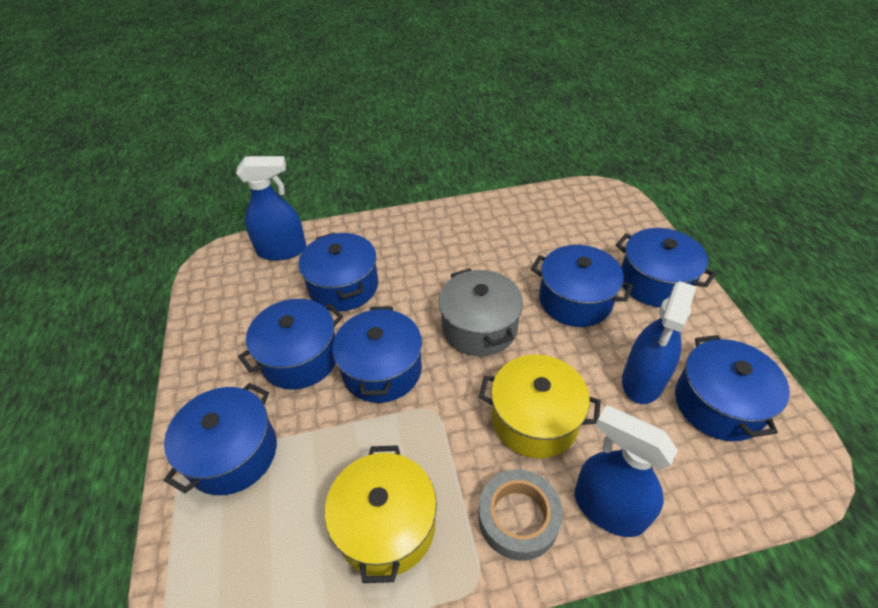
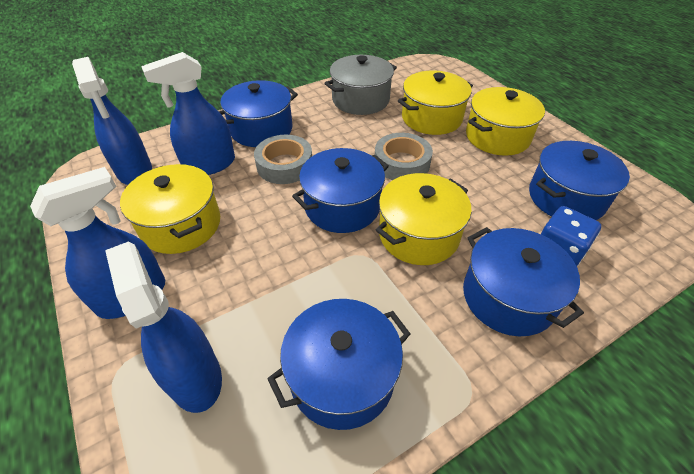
blue dice: none = 0 -> [541,206,601,266] = 1
blue pot: [164,383,277,495] [238,299,343,389] [299,232,378,311] [333,306,422,403] [531,245,633,327] [616,228,716,307] [675,335,790,441] = 7 -> [219,80,298,147] [267,299,410,430] [292,148,389,233] [463,227,584,337] [529,141,630,220] = 5
blue spray bottle: [236,156,307,261] [574,405,678,537] [622,281,697,404] = 3 -> [30,167,165,319] [72,57,152,185] [105,242,222,413] [141,52,235,175] = 4
grey tape: [478,469,563,561] = 1 -> [254,135,312,184] [375,133,433,180] = 2
yellow pot: [325,445,437,583] [479,355,601,458] = 2 -> [120,164,220,254] [376,173,472,265] [398,70,473,135] [466,87,545,156] = 4

